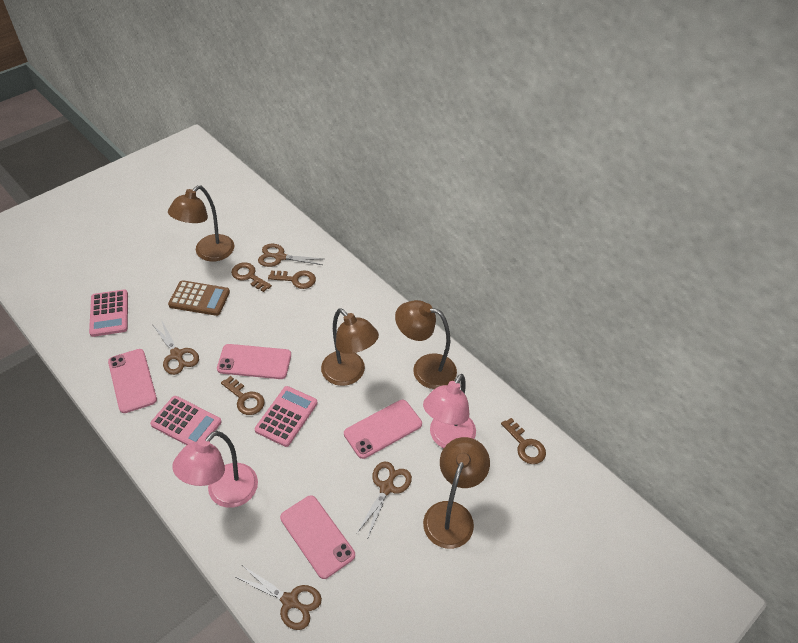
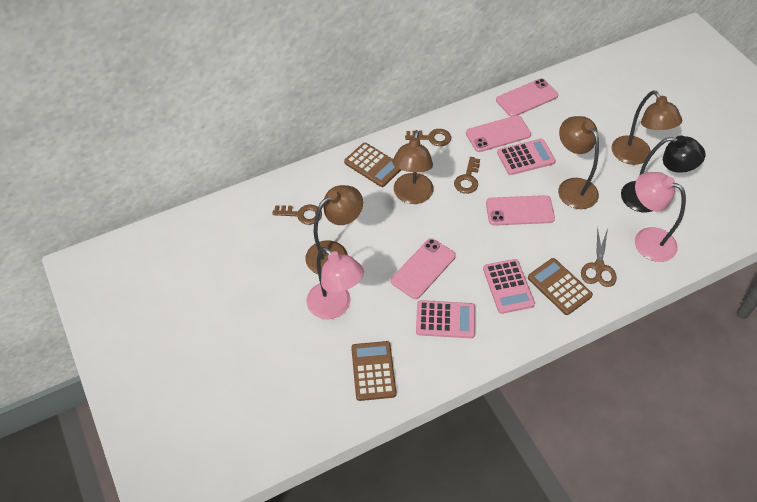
black lamp: none = 0 -> [621,135,706,212] = 1
brown calculator: [168,280,230,316] = 1 -> [344,143,401,187] [351,341,396,401] [528,258,593,315] = 3
brown key: [221,376,265,415] [231,262,272,292] [268,270,316,289] [501,418,546,464] = 4 -> [272,205,322,225] [405,129,451,146] [454,157,480,194] = 3
brown scissors: [152,321,199,375] [234,565,322,630] [258,244,323,267] [356,462,412,537] = 4 -> [581,227,617,287] = 1

